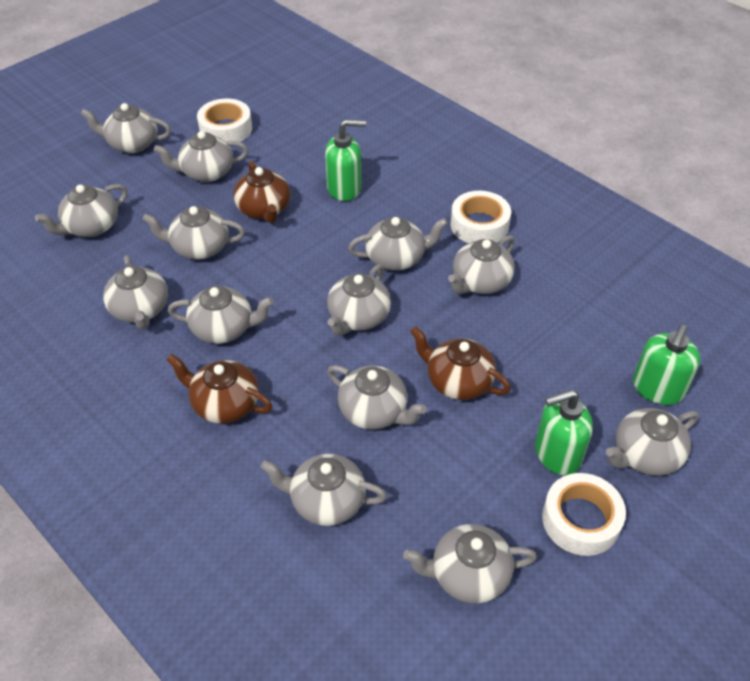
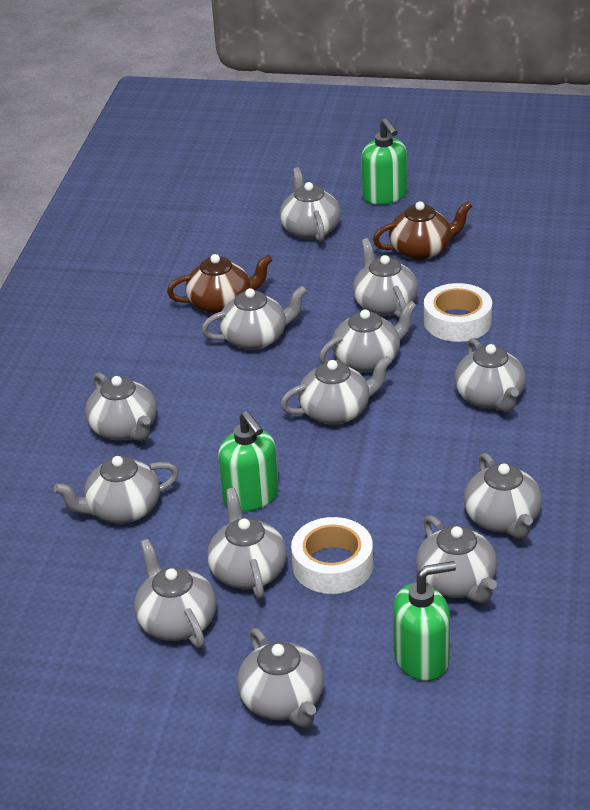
brown teapot: [167,354,273,424] [233,161,291,223] [410,326,511,400] = 3 -> [167,254,272,314] [373,201,472,260] = 2
white tape: [197,98,252,142] [450,191,511,243] [542,473,626,556] = 3 -> [291,517,373,594] [424,283,492,342] = 2

